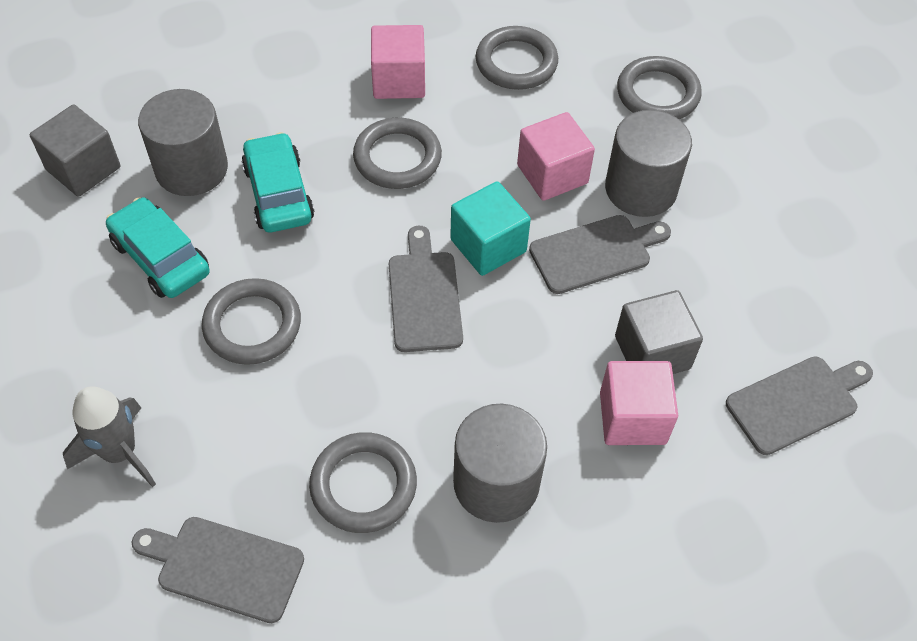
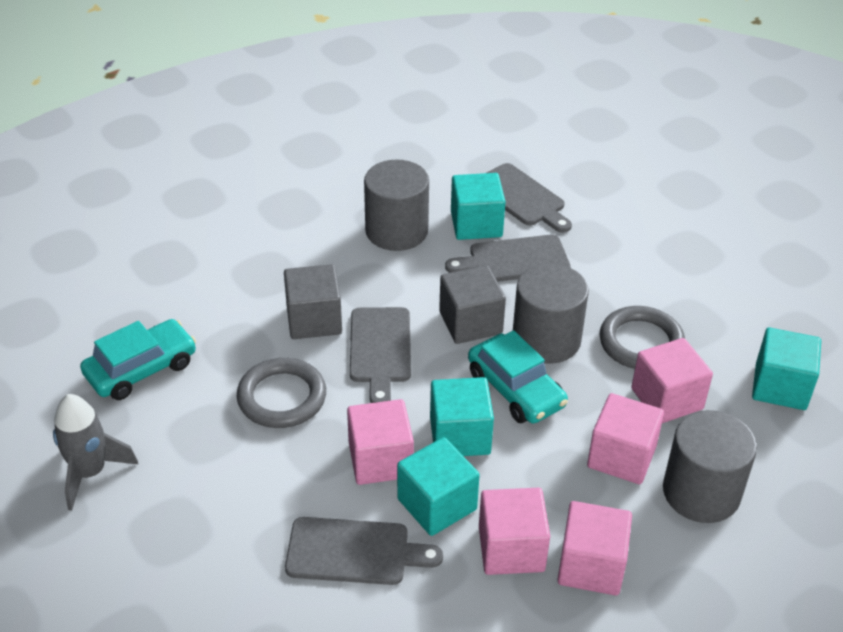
grey ring: [202,278,301,365] [309,432,417,533] [353,118,442,189] [476,26,558,90] [617,56,702,119] = 5 -> [237,358,326,428] [600,306,685,369] = 2
pink cube: [371,25,425,99] [517,112,595,201] [600,361,678,445] = 3 -> [347,399,414,485] [479,488,550,575] [557,501,632,596] [587,393,664,484] [631,338,713,423] = 5
turquoise cube: [450,181,531,276] = 1 -> [397,437,480,536] [430,377,494,456] [451,173,506,240] [752,327,821,410] = 4

